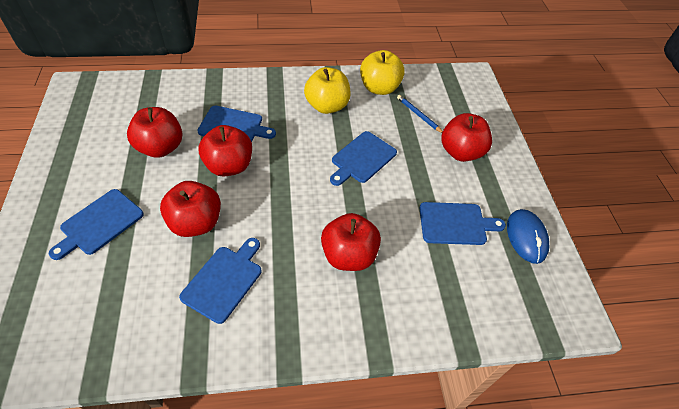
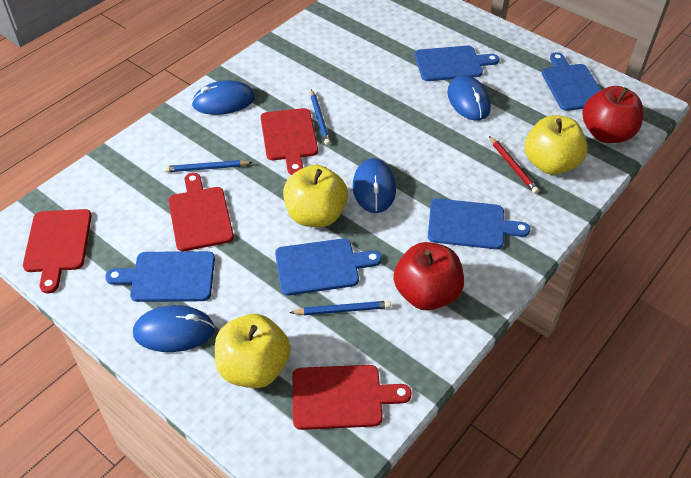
blue mouse: [507,209,549,264] = 1 -> [133,305,215,352] [192,80,255,115] [353,158,396,213] [447,75,491,121] = 4
blue pencil: [397,95,443,133] = 1 -> [164,160,253,172] [289,301,391,315] [311,89,331,145] = 3
red apple: [127,107,182,158] [160,181,221,237] [199,125,252,176] [321,213,381,271] [441,113,492,162] = 5 -> [393,242,464,310] [583,86,644,143] = 2
red cutting board: none = 0 -> [23,209,92,294] [168,173,234,251] [261,108,318,175] [292,365,412,430] = 4
red pencil: none = 0 -> [489,136,539,194] = 1
yellow apple: [304,67,351,114] [360,50,405,95] = 2 -> [215,314,290,388] [283,165,348,227] [525,115,588,175] = 3

